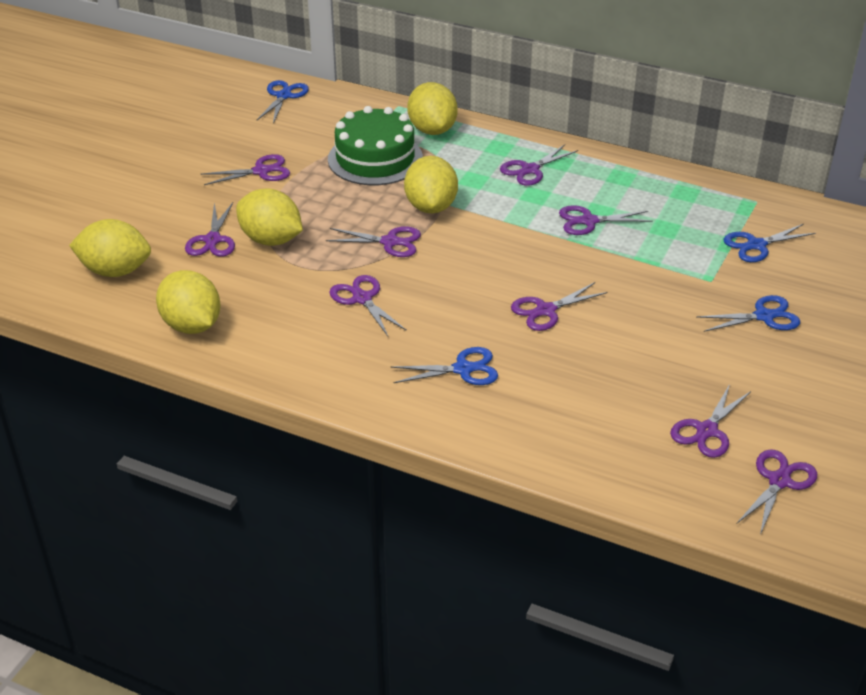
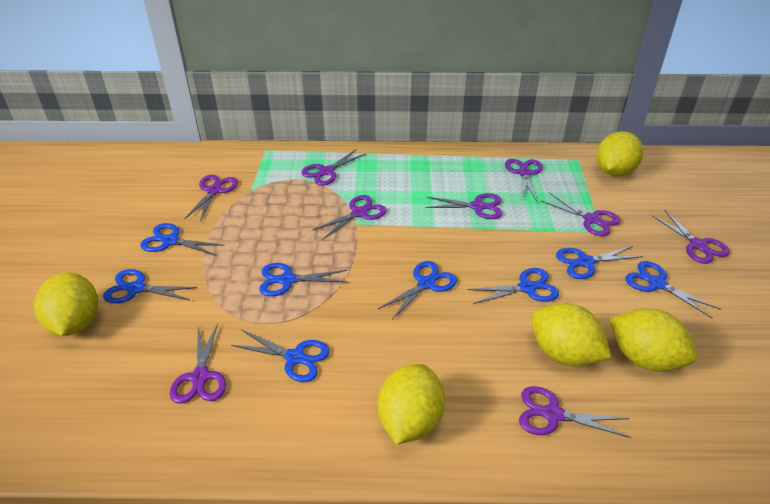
blue scissors: [257,80,309,123] [391,347,498,385] [696,295,800,332] [723,224,816,262] = 4 -> [103,269,197,303] [140,223,225,256] [231,330,330,382] [259,263,347,296] [378,261,457,320] [467,268,559,304] [556,246,643,279] [626,261,721,319] = 8
green cake: [328,106,423,185] = 1 -> none = 0

